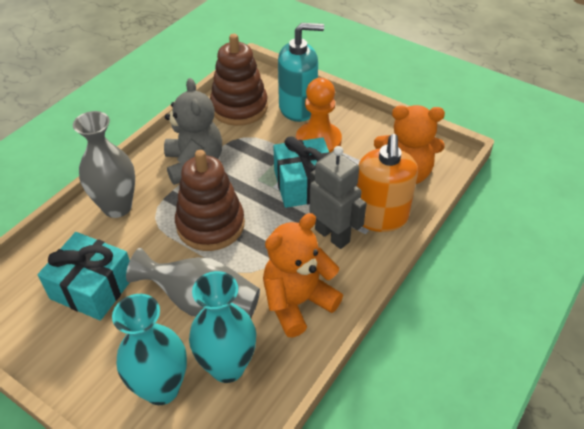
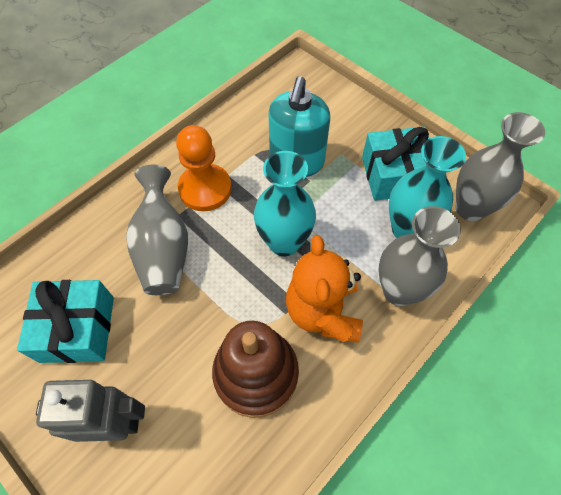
brown stacking toy: [175,150,245,251] [210,34,268,126] = 2 -> [212,321,299,418] = 1
grey teddy bear: [164,78,222,185] = 1 -> none = 0
grey vase: [73,111,135,218] [126,248,260,318] = 2 -> [126,165,188,295] [378,206,461,306] [455,112,545,221] = 3
orange soap dispenser: [356,134,418,232] = 1 -> none = 0
orange teddy bear: [263,213,343,337] [374,105,445,184] = 2 -> [286,235,363,343] = 1

